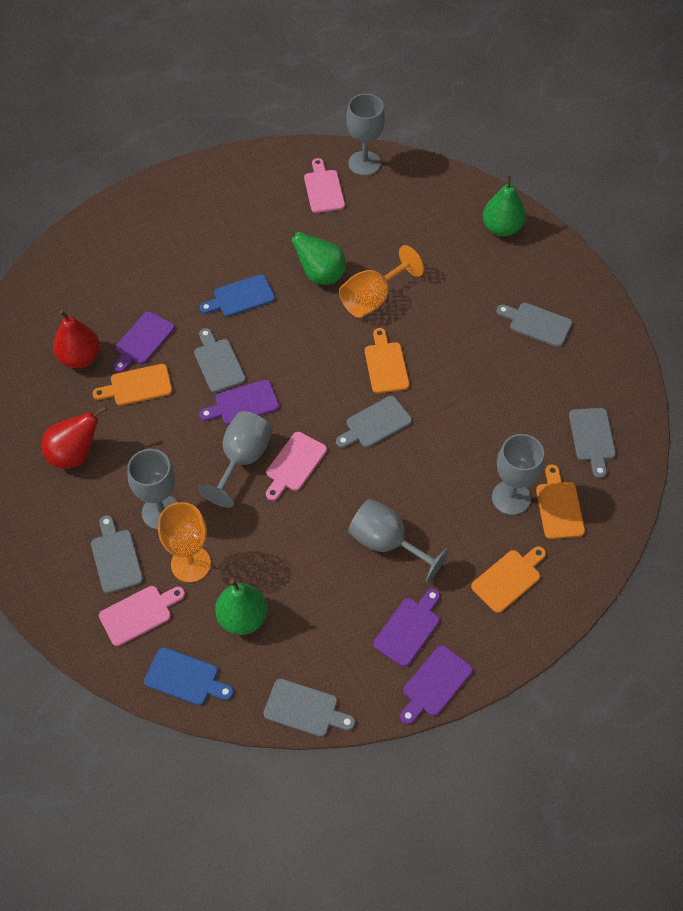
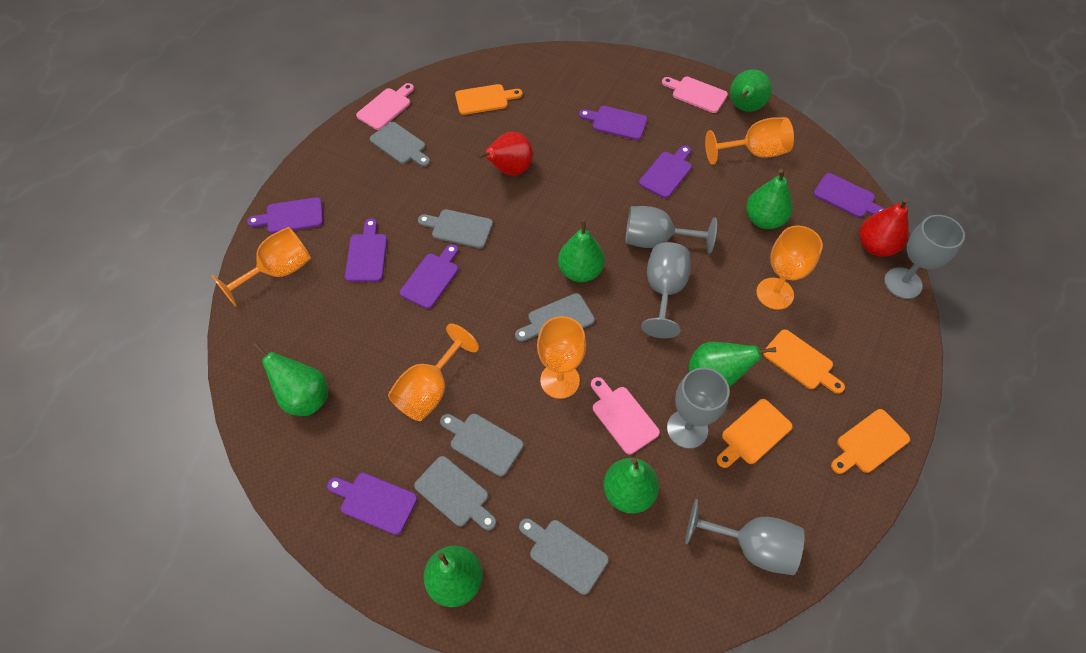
blue cutting board: [144,647,234,705] [200,274,275,317] = 2 -> none = 0
green pear: [215,579,268,635] [282,226,346,285] [483,174,526,236] = 3 -> [253,342,328,416] [423,546,483,607] [558,220,605,282] [604,458,659,514] [689,342,776,387] [730,69,772,112] [746,169,792,229] = 7
orange goblet: [158,502,211,582] [339,245,424,318] = 2 -> [212,227,311,307] [388,324,479,421] [537,316,586,399] [705,117,794,165] [756,225,823,310] = 5
purple cutting board: [113,311,175,373] [199,380,279,425] [373,589,440,667] [400,645,473,725] = 4 -> [247,197,323,234] [327,473,417,535] [345,218,387,282] [400,244,458,309] [579,106,648,140] [639,145,692,198] [813,173,885,218] = 7

